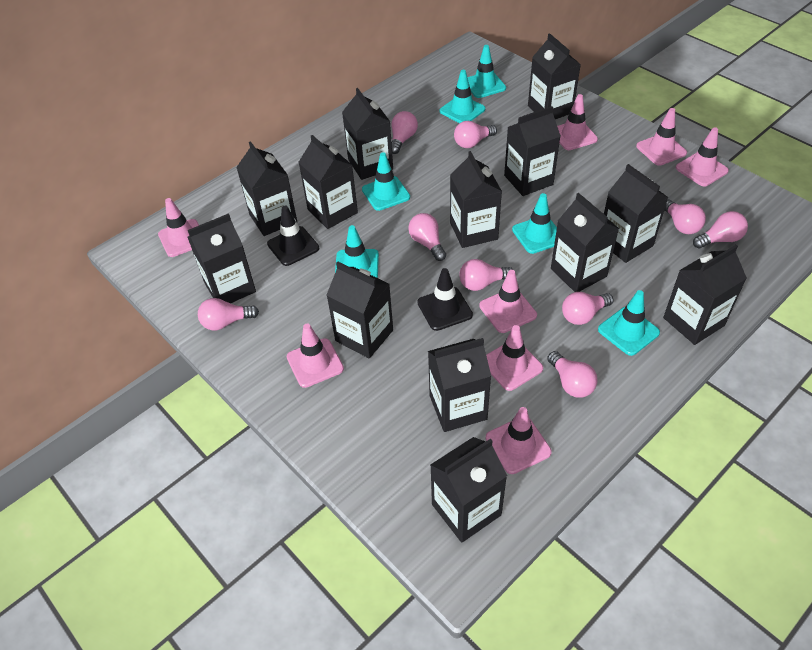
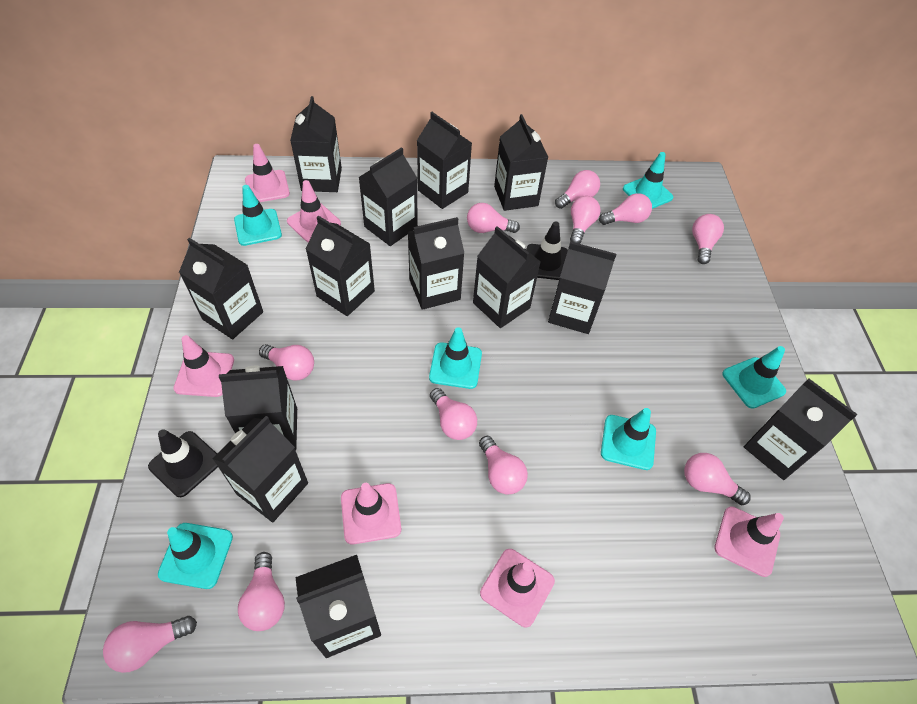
pink light bulb: [198,298,259,330] [391,111,418,154] [408,213,446,261] [454,121,497,148] [459,259,513,291] [547,351,598,398] [562,292,614,325] [664,199,706,234] [693,211,748,249] = 9 -> [103,616,197,673] [238,552,285,631] [259,344,314,380] [430,388,477,440] [467,203,520,233] [479,436,528,494] [555,170,600,209] [570,196,601,244] [599,193,652,225] [684,453,751,505] [692,214,724,264] = 11
pink traffic cone: [158,198,199,257] [287,324,344,388] [479,270,537,333] [486,325,543,391] [486,407,552,474] [557,94,598,150] [636,108,687,166] [676,127,729,186] = 8 -> [174,335,234,397] [245,144,290,202] [287,180,341,242] [341,483,401,545] [480,549,555,627] [714,506,784,577] = 6

